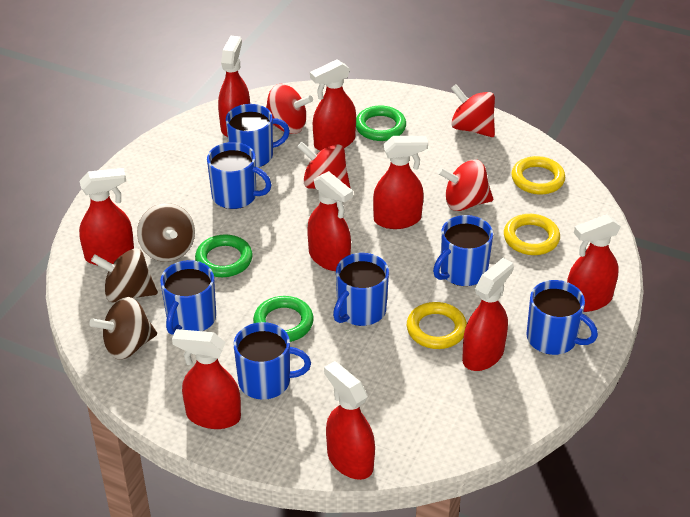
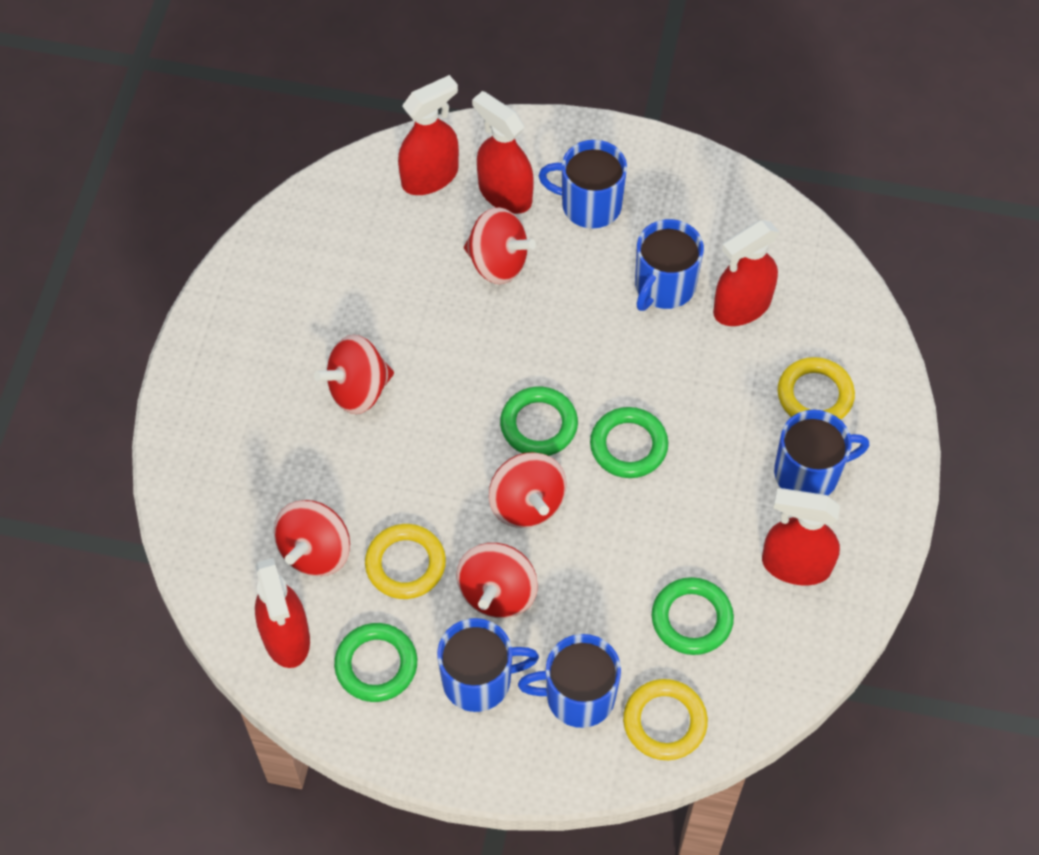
blue mug: [160,260,216,335] [207,142,272,209] [226,104,290,167] [234,322,311,400] [333,253,389,326] [433,215,493,286] [527,280,598,355] = 7 -> [437,618,539,712] [518,634,621,728] [539,140,627,229] [635,219,704,311] [774,410,869,496] = 5
brown spinning top: [89,297,157,360] [91,248,158,303] [137,203,195,262] = 3 -> none = 0
green ring: [195,234,253,277] [253,296,314,342] [356,105,406,141] = 3 -> [334,623,417,702] [500,387,578,456] [590,407,668,478] [652,577,734,655] = 4
red spinning top: [266,84,313,134] [297,142,350,189] [437,160,493,211] [451,84,495,137] = 4 -> [274,500,350,576] [314,335,394,414] [456,543,538,618] [464,207,536,284] [489,452,567,528] = 5
red spray bottle: [79,168,134,266] [172,329,241,429] [218,36,250,137] [307,171,353,271] [310,60,356,151] [324,361,375,480] [373,136,428,229] [462,258,514,371] [567,214,621,312] = 9 -> [255,558,310,668] [398,75,459,195] [472,91,534,214] [713,220,780,326] [762,488,840,585] = 5

